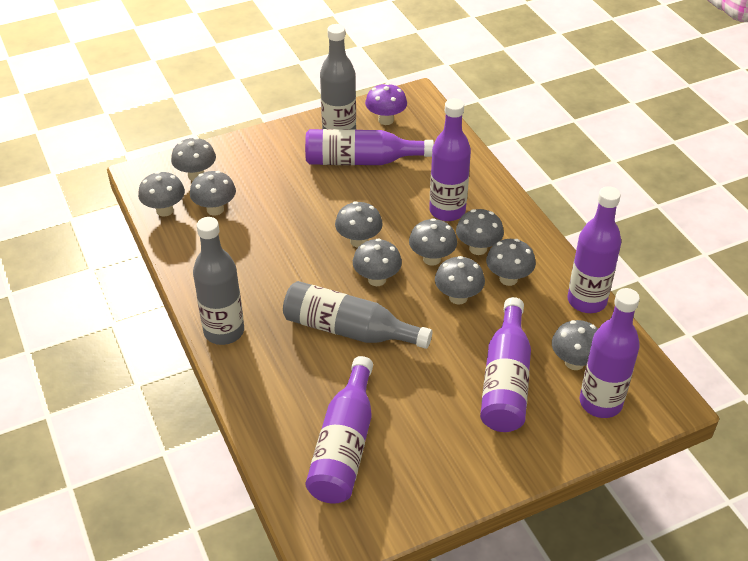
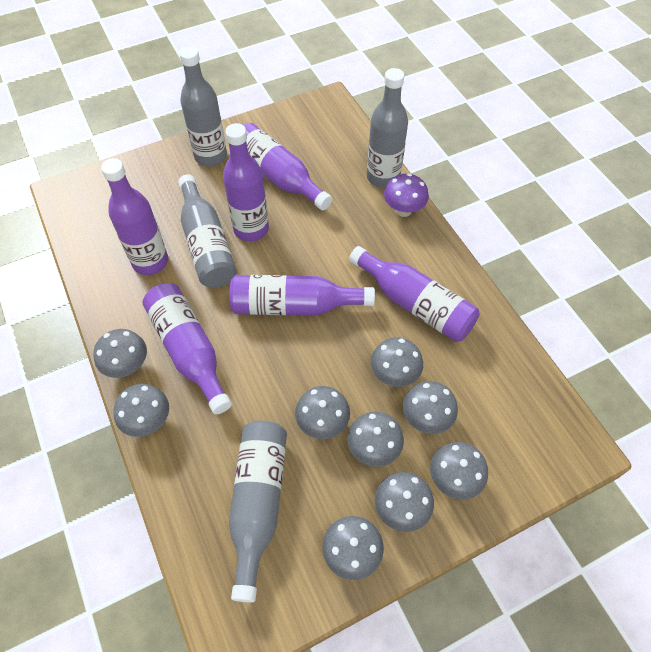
grey bottle: [193,217,244,345] [283,281,432,349] [320,24,356,130] = 3 -> [178,174,237,287] [179,46,227,167] [229,421,287,602] [367,68,408,188] = 4
grey mushroom: [138,171,185,217] [171,137,216,181] [190,171,236,216] [335,201,383,248] [353,238,402,286] [409,218,457,266] [435,256,485,305] [456,209,504,255] [486,239,536,286] [552,320,598,370] = 10 -> [94,329,147,378] [113,384,169,437] [295,386,350,439] [322,516,384,580] [347,412,404,467] [371,337,423,387] [375,472,434,532] [403,381,458,434] [430,442,488,500] = 9

